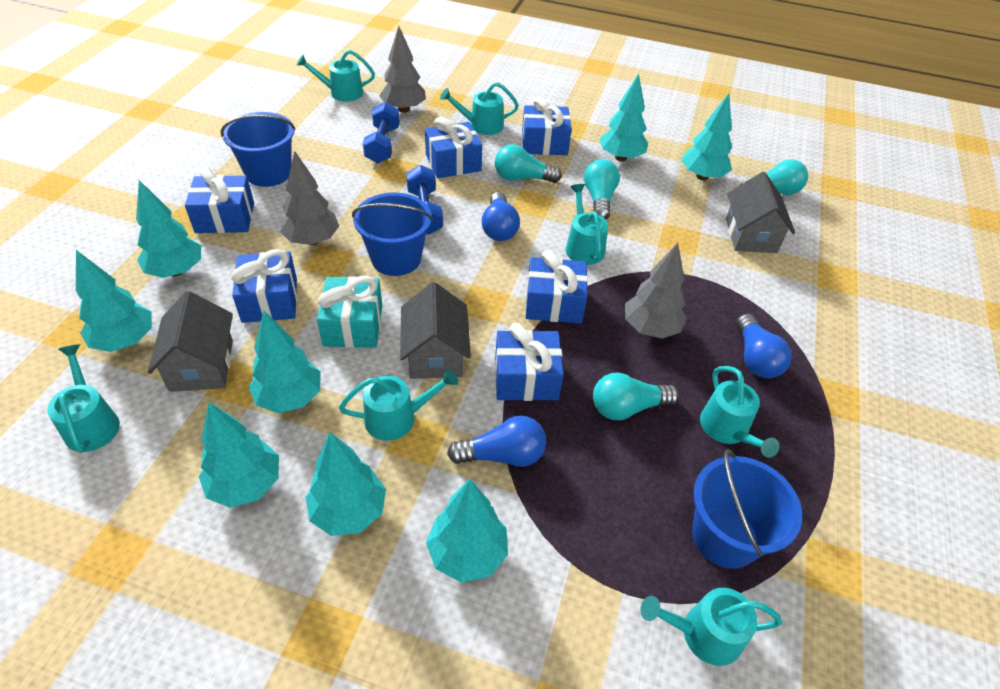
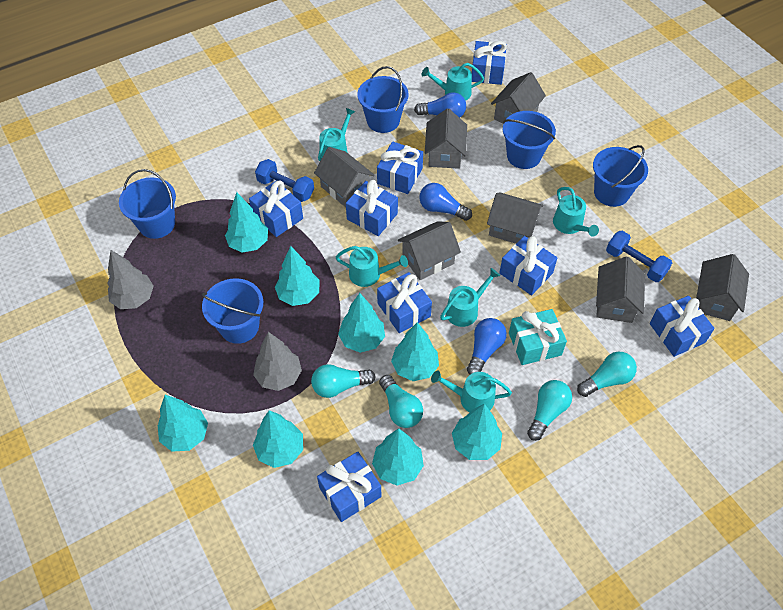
blue bucket: [221,112,296,187] [352,193,433,276] [692,449,802,569] = 3 -> [119,169,176,239] [202,278,263,344] [358,66,409,133] [503,111,556,169] [593,145,648,207] = 5
blue gift: [185,167,254,233] [231,249,297,323] [425,117,482,178] [495,323,564,401] [522,97,572,155] [526,250,588,324] = 6 -> [249,180,303,237] [317,452,382,522] [346,180,398,236] [377,141,423,194] [377,272,432,333] [472,41,507,85] [499,236,557,295] [650,296,715,357] = 8
grey house: [148,291,233,392] [400,282,471,379] [726,172,795,253] = 3 -> [314,147,374,207] [398,221,461,280] [425,108,467,169] [487,192,543,244] [491,72,546,123] [596,256,645,323] [696,254,749,321] = 7
grey tree: [280,151,339,245] [380,26,426,113] [625,243,687,339] = 3 -> [107,250,154,309] [253,332,302,391] = 2
turquoise watering can: [47,344,120,453] [297,50,375,102] [339,369,458,441] [440,82,519,135] [566,184,608,265] [641,588,783,666] [700,366,780,458] = 7 -> [318,108,355,161] [335,246,408,287] [422,63,484,101] [431,370,512,412] [440,268,500,327] [553,187,599,236] = 6

